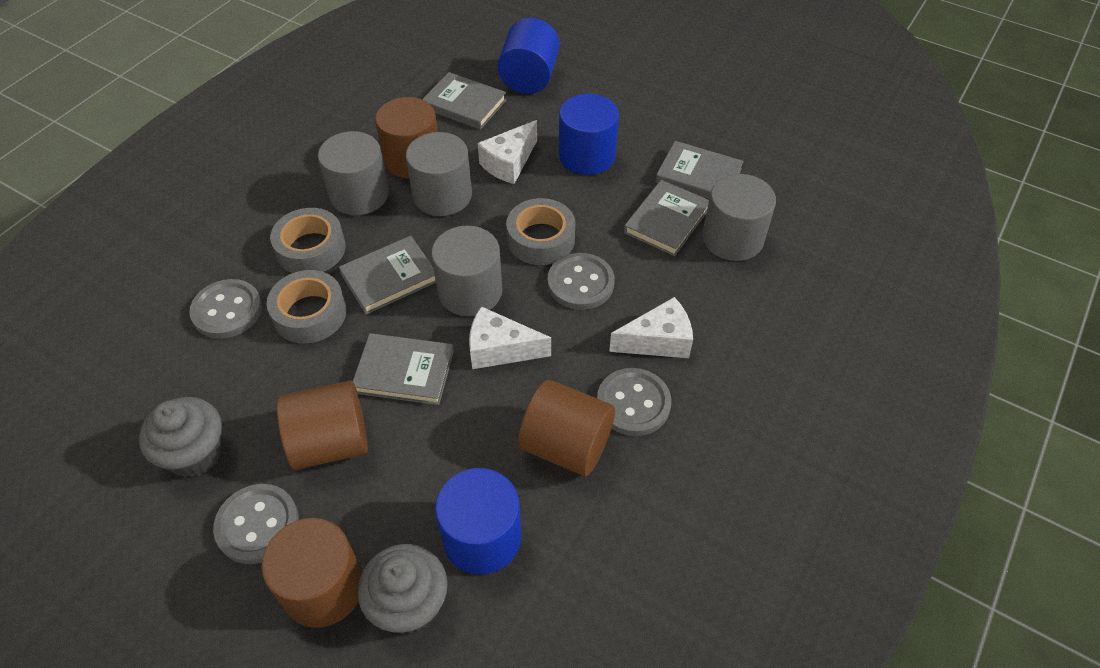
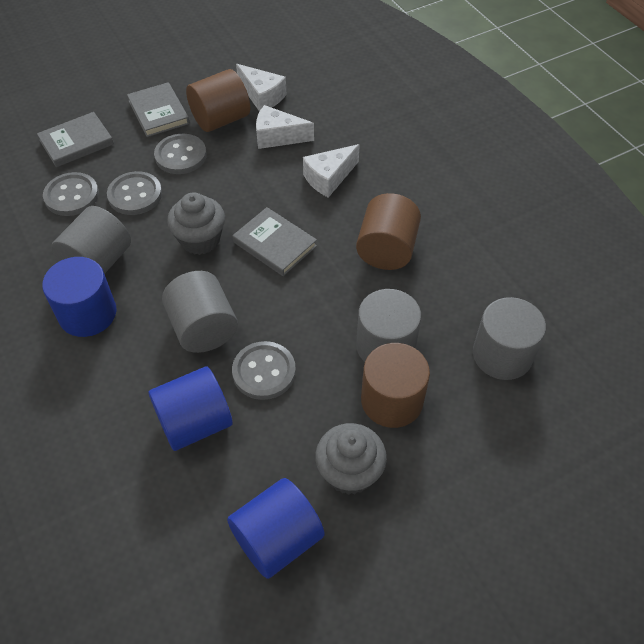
brown cylinder: [261,518,362,628] [277,381,368,470] [375,97,438,179] [518,380,615,476] = 4 -> [186,69,250,132] [356,193,421,270] [361,343,430,428] = 3
grey book: [339,236,436,314] [353,333,454,405] [422,72,506,130] [624,180,709,256] [655,141,744,199] = 5 -> [37,112,114,167] [127,82,190,137] [232,207,317,276] = 3
grey tape: [267,270,347,344] [270,208,346,273] [506,198,575,265] = 3 -> none = 0

